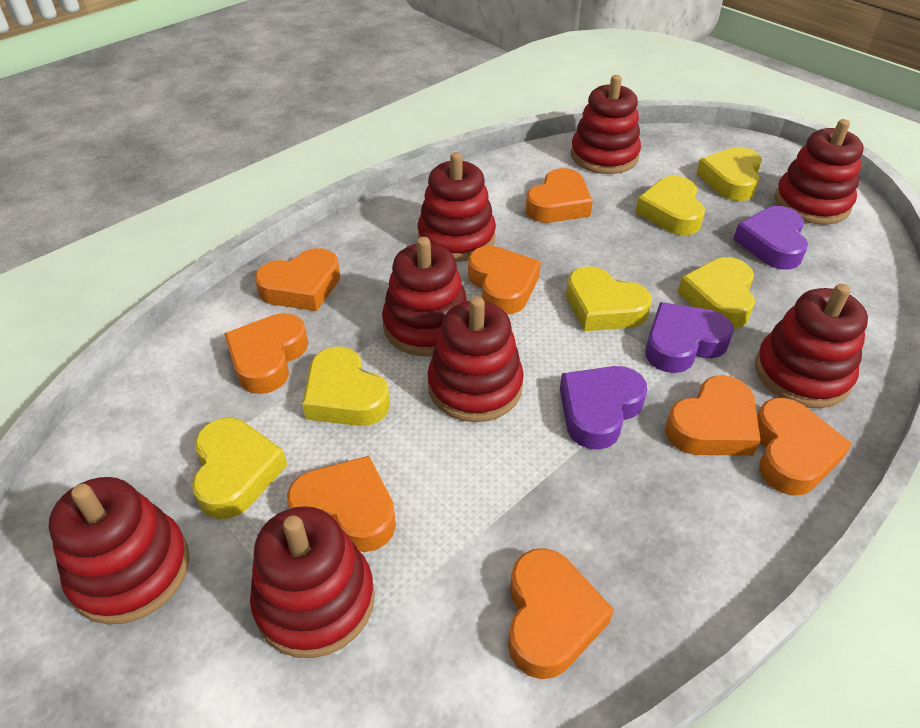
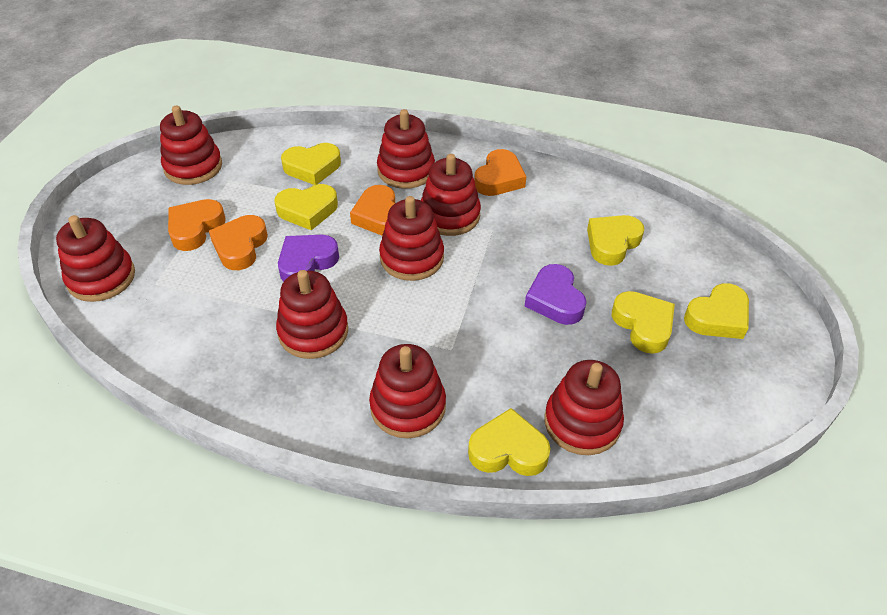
orange heart: [224,313,308,394] [254,248,340,311] [287,456,396,552] [468,246,541,314] [508,548,614,679] [526,168,593,223] [665,375,761,456] [757,398,852,496] = 8 -> [168,199,226,251] [209,215,268,270] [350,185,395,235] [474,149,526,196] = 4
purple heart: [560,366,648,450] [645,302,734,373] [733,206,808,269] = 3 -> [278,235,339,282] [525,264,586,325] = 2

